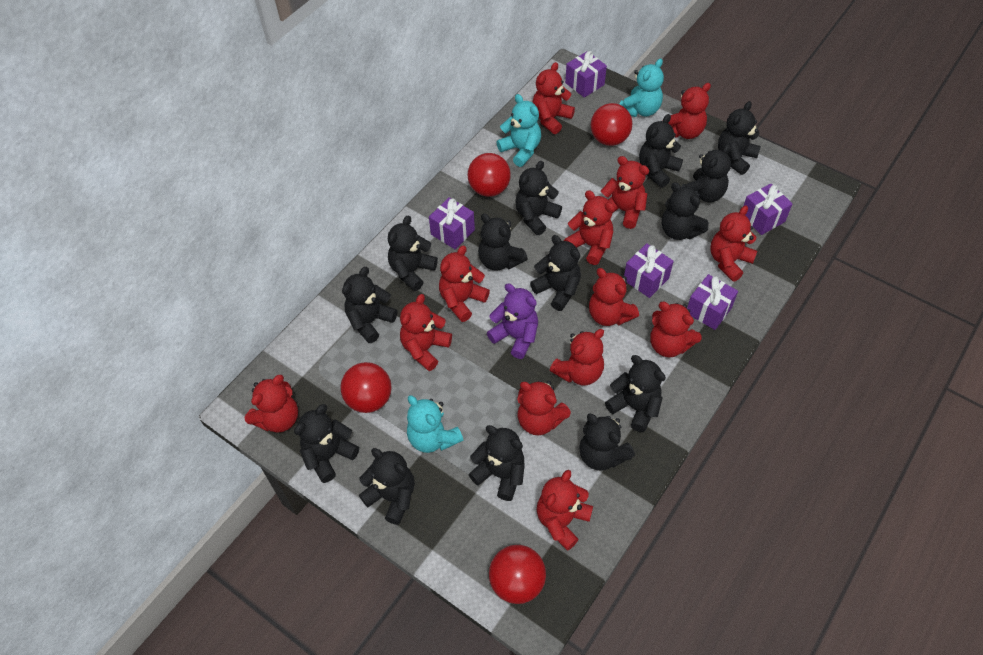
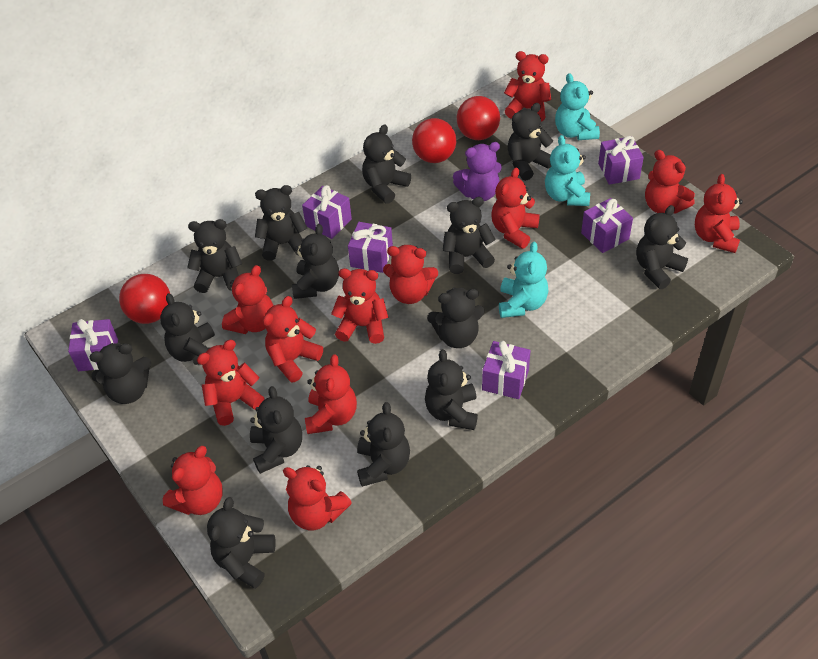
purple gift: [429,197,475,249] [565,51,607,98] [624,243,674,298] [687,274,738,330] [744,183,792,235] = 5 -> [68,319,118,371] [302,185,352,239] [348,222,393,273] [482,341,531,399] [581,198,633,253] [598,136,644,185] = 6
red ball: [340,362,392,413] [467,153,511,197] [489,545,546,604] [591,103,632,146] = 4 -> [119,274,170,324] [412,118,456,163] [457,96,500,140] = 3
red teddy bear: [245,375,298,433] [400,294,452,371] [439,245,490,322] [517,380,571,435] [532,62,575,134] [537,470,593,551] [550,329,604,386] [564,190,615,265] [589,268,639,326] [601,156,649,229] [650,302,702,357] [668,83,711,139] [710,206,758,282] = 13 -> [163,446,223,515] [197,340,264,426] [222,265,273,334] [263,296,323,383] [283,465,352,530] [305,354,357,434] [331,268,388,344] [383,245,438,304] [491,167,540,249] [504,51,551,122] [645,150,695,214] [695,174,743,253] = 12

